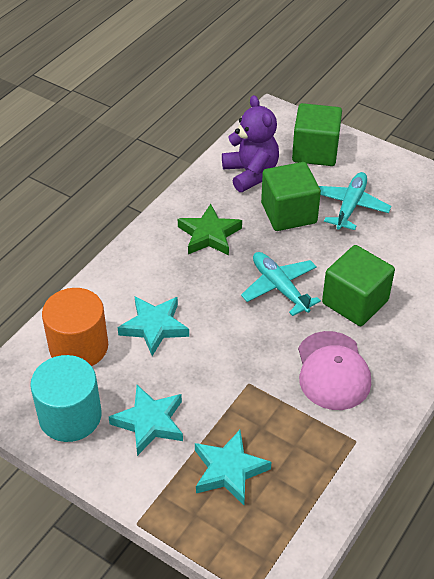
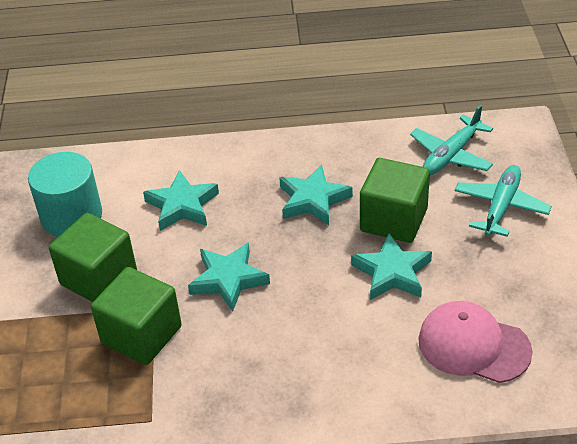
green star: [178,204,242,255] = 1 -> none = 0
orange cylinder: [42,288,108,366] = 1 -> none = 0
purple teddy bear: [222,95,279,192] = 1 -> none = 0
turquoise star: [109,385,183,456] [117,296,189,356] [195,430,271,505] = 3 -> [143,170,219,231] [188,242,270,311] [279,164,353,225] [351,233,432,300] = 4

